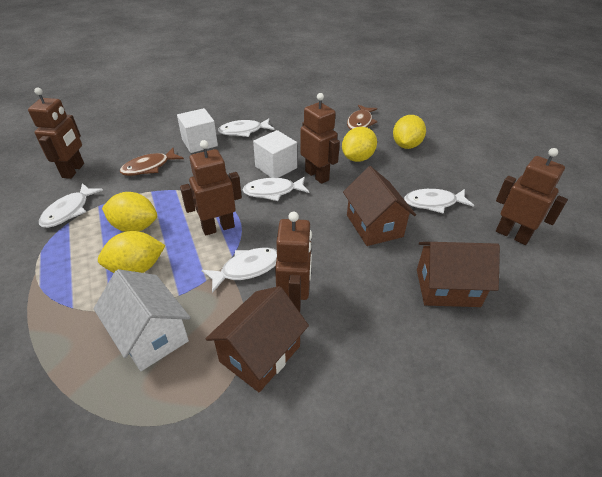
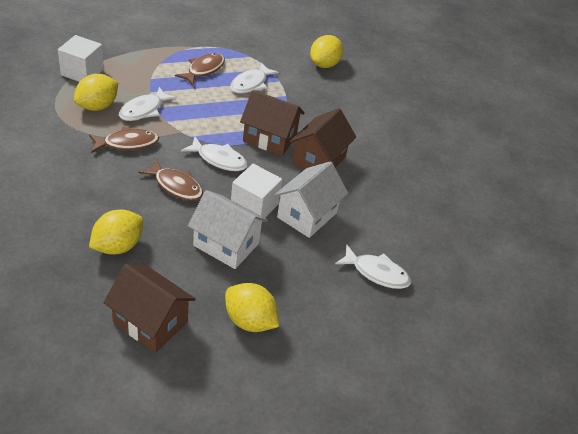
brown fish: [120,148,184,176] [347,105,378,130] = 2 -> [89,127,159,153] [138,159,203,201] [175,53,225,85] = 3
brown robot: [28,88,84,179] [180,140,242,235] [275,212,312,312] [300,93,340,184] [496,148,568,245] = 5 -> none = 0
white fish: [39,183,103,228] [201,248,277,293] [218,119,274,137] [243,176,310,201] [404,189,474,214] = 5 -> [119,87,177,121] [181,137,248,171] [230,62,279,94] [335,245,411,289] = 4
white house: [94,269,191,371] = 1 -> [188,190,268,269] [274,161,348,238] = 2

